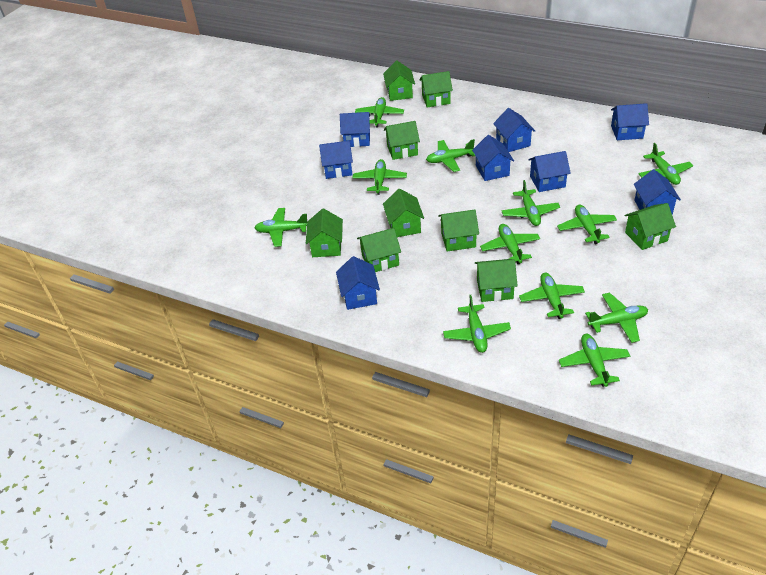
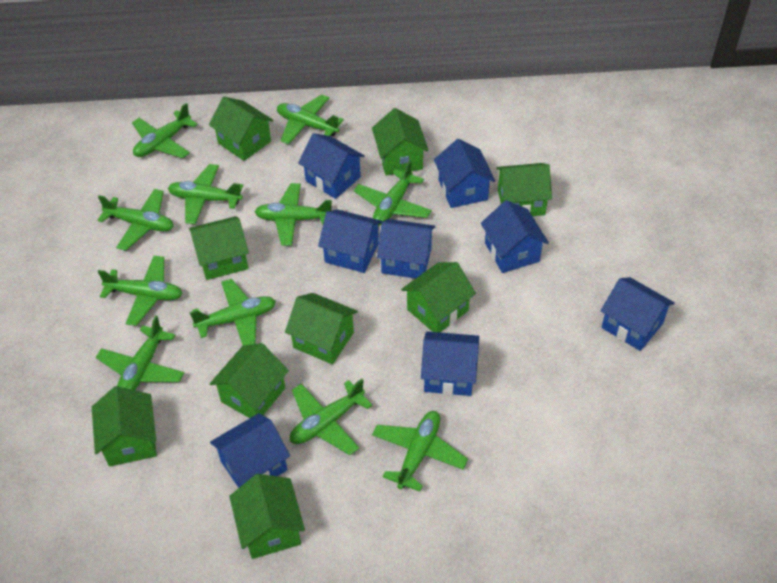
green plane: [255,208,307,247] [353,159,407,195] [355,97,404,127] [426,139,475,172] [443,295,511,353] [480,224,540,264] [501,180,560,226] [519,273,585,319] [557,205,617,244] [559,334,630,387] [585,293,648,343] [638,143,693,185] = 12 -> [96,316,184,390] [98,189,173,251] [98,256,182,326] [132,103,198,158] [168,164,243,224] [189,279,276,346] [255,183,332,246] [277,94,344,144] [290,379,372,455] [354,160,432,225] [372,411,468,492] = 11

